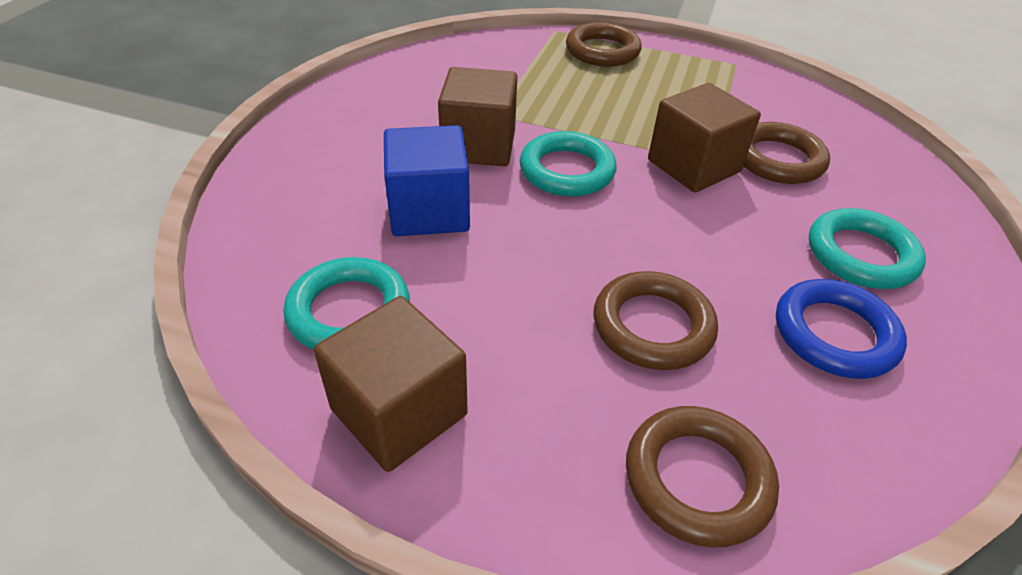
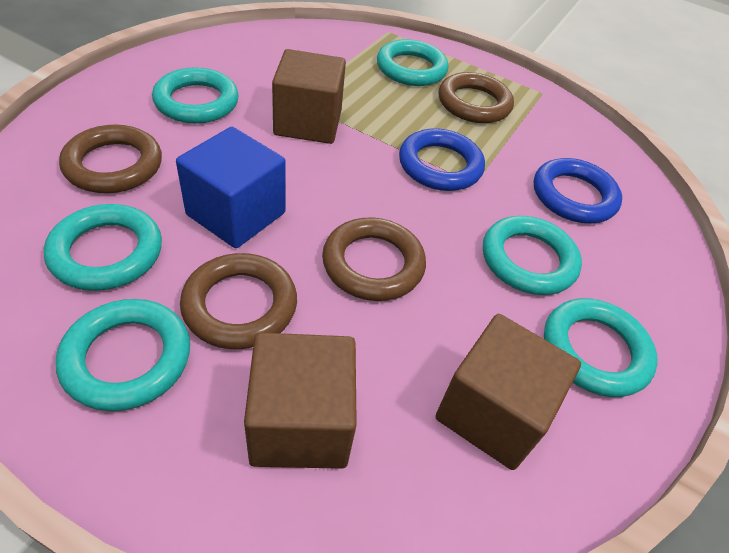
blue ring: [776,279,907,379] = 1 -> [399,128,485,191] [534,158,622,223] = 2
turquoise ring: [283,257,410,350] [520,131,616,197] [809,208,926,289] = 3 -> [44,204,162,291] [56,299,190,411] [152,67,239,123] [377,39,448,86] [483,216,582,295] [544,298,658,397] = 6

